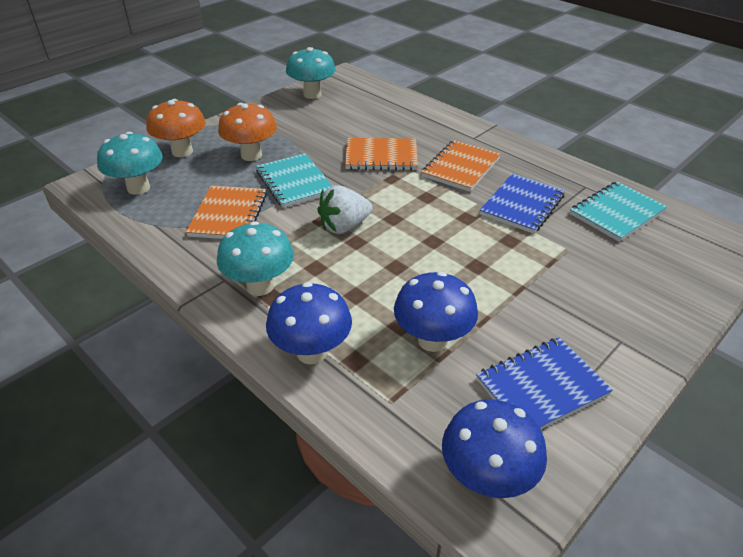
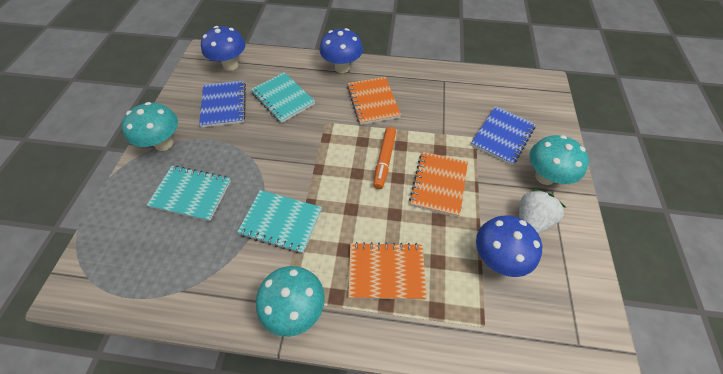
orange marker: none = 0 -> [373,127,396,189] = 1
orange mushroom: [146,99,206,157] [218,103,277,161] = 2 -> none = 0
turquoise notebook: [256,153,332,208] [570,181,667,242] = 2 -> [147,165,231,221] [237,190,322,254] [251,72,315,123] = 3

